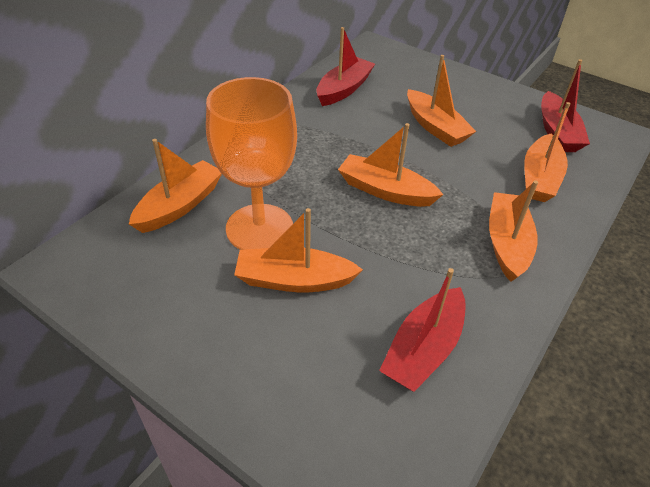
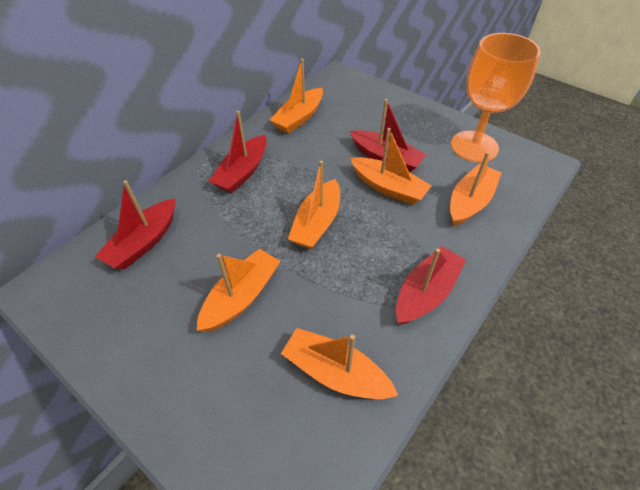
red boat: [316,27,375,106] [379,268,466,392] [541,59,590,152] = 3 -> [95,180,175,269] [209,111,267,193] [350,99,426,172] [396,246,466,325] = 4

